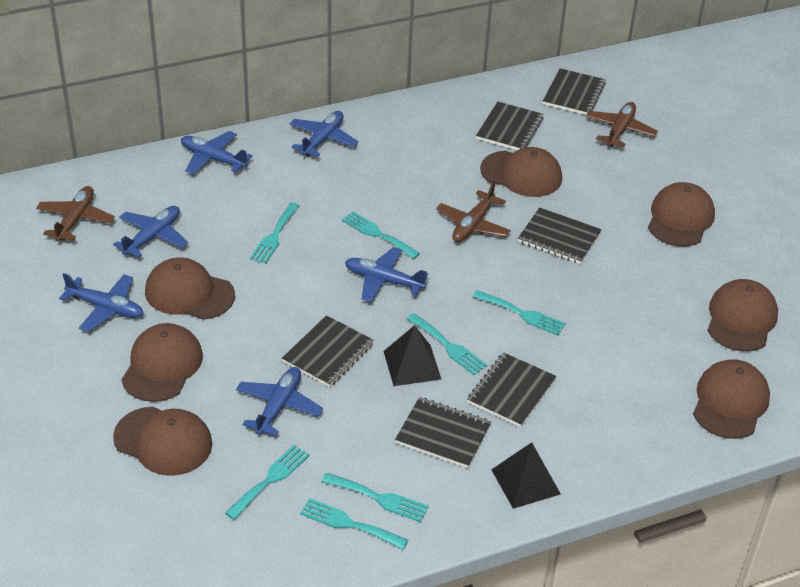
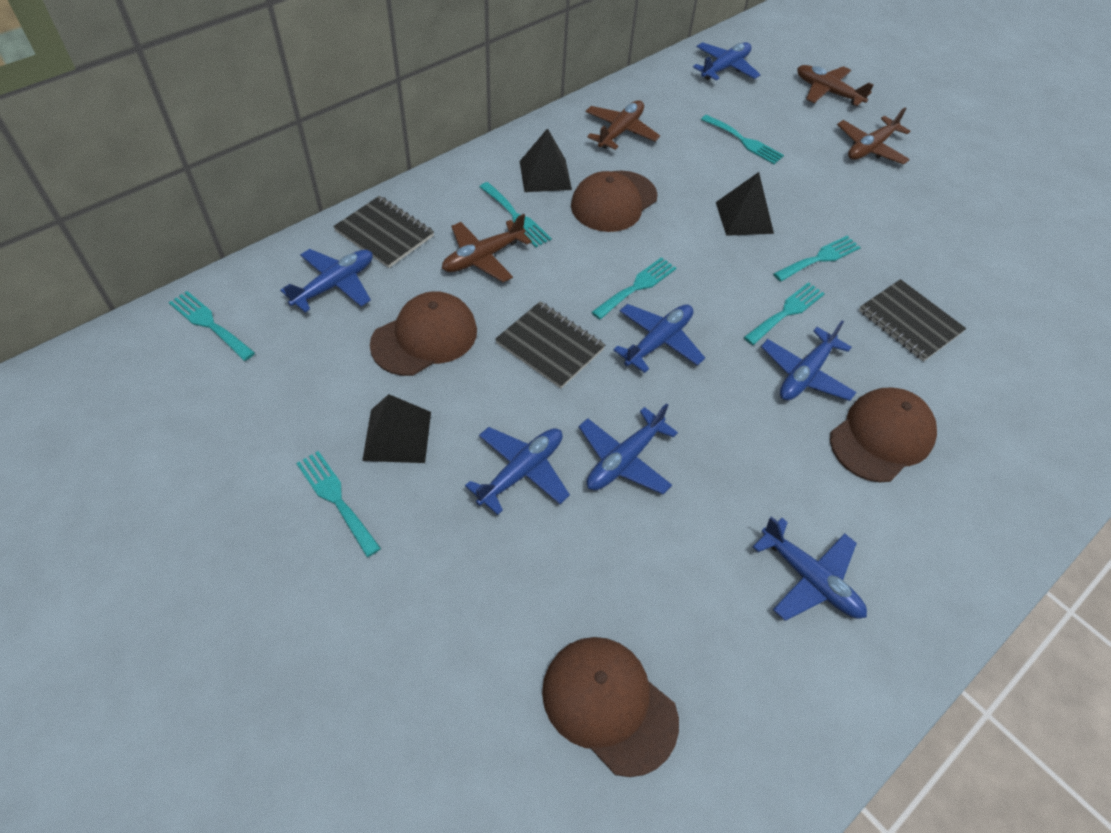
black notebook: [282,315,374,387] [395,397,491,468] [467,353,556,427] [476,101,544,150] [518,207,602,264] [543,68,606,115] = 6 -> [333,196,434,268] [495,301,605,388] [859,279,966,361] = 3
black pyramid: [383,325,442,386] [491,442,561,509] = 2 -> [362,394,431,463] [519,128,572,192] [716,172,774,236] = 3
blue plane: [59,273,143,332] [113,206,188,258] [181,131,253,174] [236,367,323,436] [289,111,359,157] [345,247,428,302] = 6 -> [280,249,373,312] [465,427,570,515] [579,403,678,494] [613,304,705,373] [693,42,761,81] [753,516,867,621] [761,320,856,401] = 7
brown cap: [113,406,212,476] [121,323,203,402] [145,257,235,320] [480,147,562,197] [648,182,715,246] [693,359,770,439] [707,279,778,352] = 7 -> [370,291,477,376] [542,637,679,777] [571,171,657,232] [830,388,937,482] = 4
brown plane: [36,186,115,241] [436,181,511,242] [586,102,658,147] = 3 -> [442,214,532,282] [585,100,660,150] [797,65,874,106] [837,107,910,164] = 4

